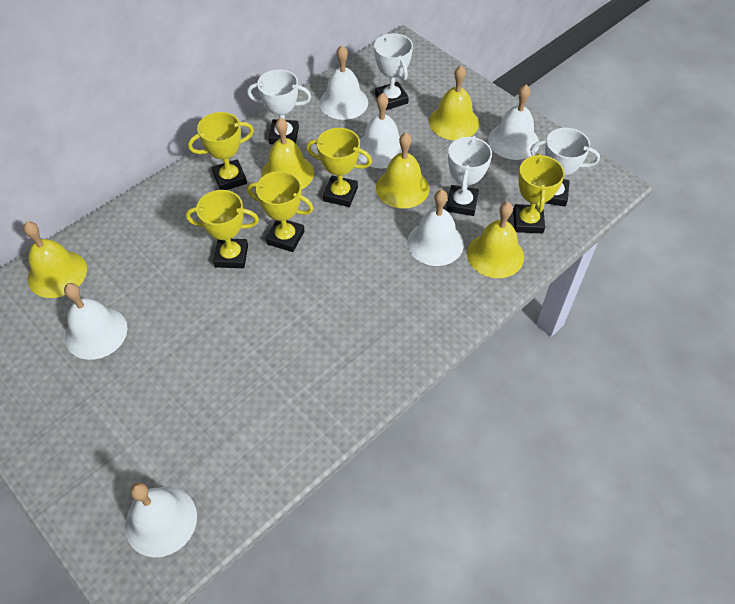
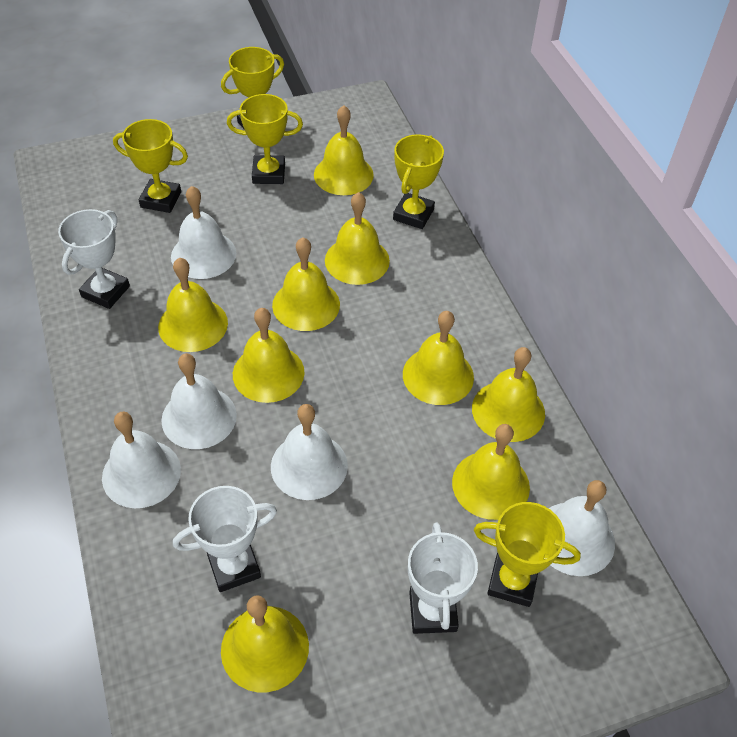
white bell: [64,283,127,360] [125,483,197,557] [319,45,368,120] [358,93,402,168] [407,190,464,266] [488,85,539,160] = 6 -> [102,411,181,508] [162,353,237,449] [171,186,236,279] [271,404,348,500] [548,480,615,576] = 5
white trophy: [247,69,311,144] [374,33,413,110] [446,136,492,216] [530,128,600,207] = 4 -> [58,209,130,309] [173,486,277,592] [408,523,478,634] = 3
yellow bell: [23,222,87,298] [261,118,314,190] [376,133,429,209] [429,65,479,140] [467,202,524,278] = 5 -> [158,258,228,352] [221,595,309,692] [233,308,305,403] [272,237,340,331] [314,105,374,195] [325,192,390,285] [403,311,474,405] [452,424,530,520] [472,347,545,442] = 9

